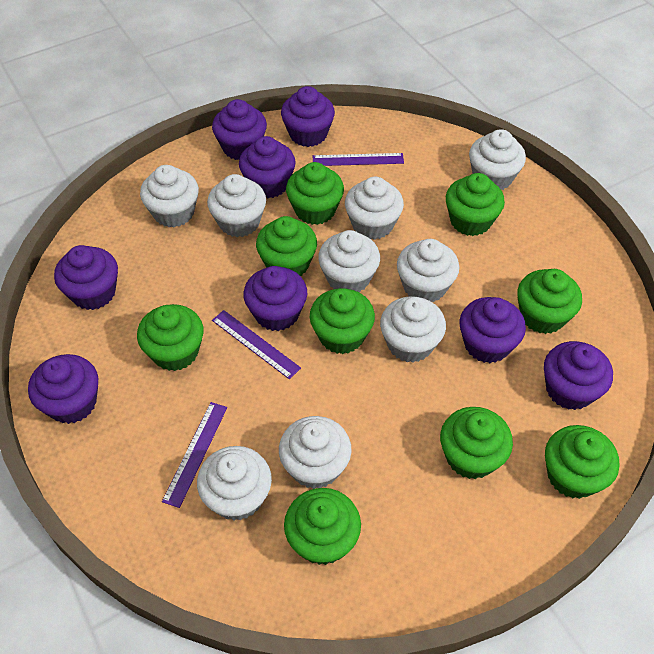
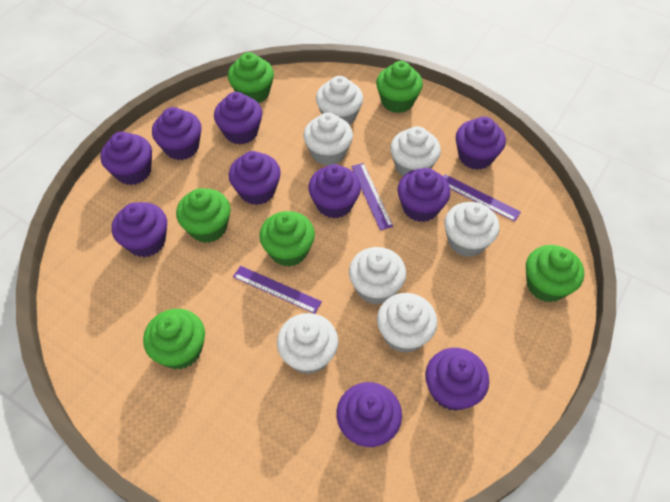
green cupcake: [137,304,204,371] [256,216,317,276] [284,488,361,565] [286,162,344,225] [310,288,375,354] [440,407,513,479] [446,173,505,236] [517,269,582,334] [545,425,620,499] = 9 -> [143,309,205,369] [176,188,231,243] [228,52,274,103] [259,211,315,267] [376,61,423,113] [526,245,584,302] = 6
purple cupcake: [28,354,98,424] [54,245,118,310] [212,99,267,160] [239,136,296,198] [243,266,307,331] [281,86,335,147] [459,297,526,363] [544,341,613,410] = 8 -> [100,132,152,185] [112,202,167,257] [152,107,202,160] [214,92,262,145] [229,151,281,205] [308,164,361,219] [336,382,402,447] [397,168,450,222] [425,348,489,411] [456,116,506,170] = 10
white cupcake: [140,165,199,228] [197,446,272,521] [207,174,266,237] [279,416,352,489] [318,230,380,292] [345,177,404,240] [380,296,446,363] [397,239,459,302] [469,129,526,190] = 9 -> [277,313,338,374] [303,113,353,166] [316,76,363,125] [349,247,406,305] [377,293,437,353] [390,126,441,177] [444,202,500,257] = 7

